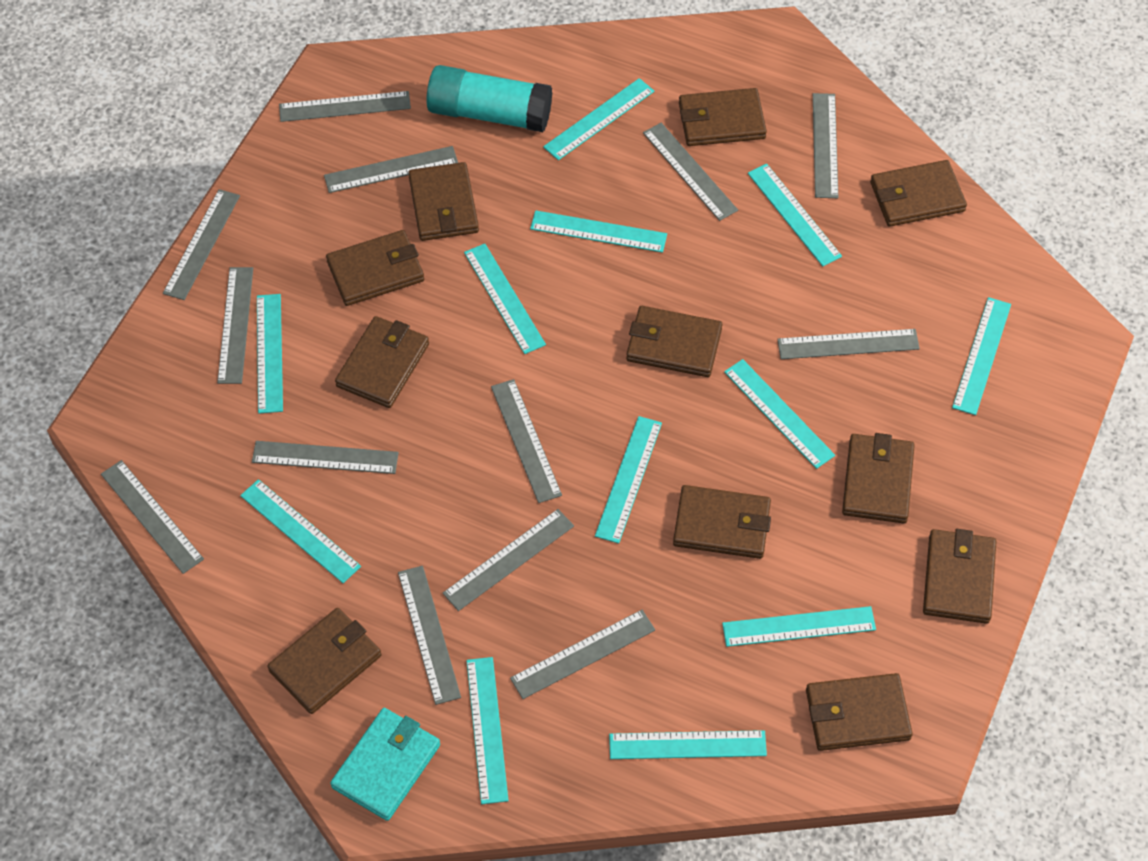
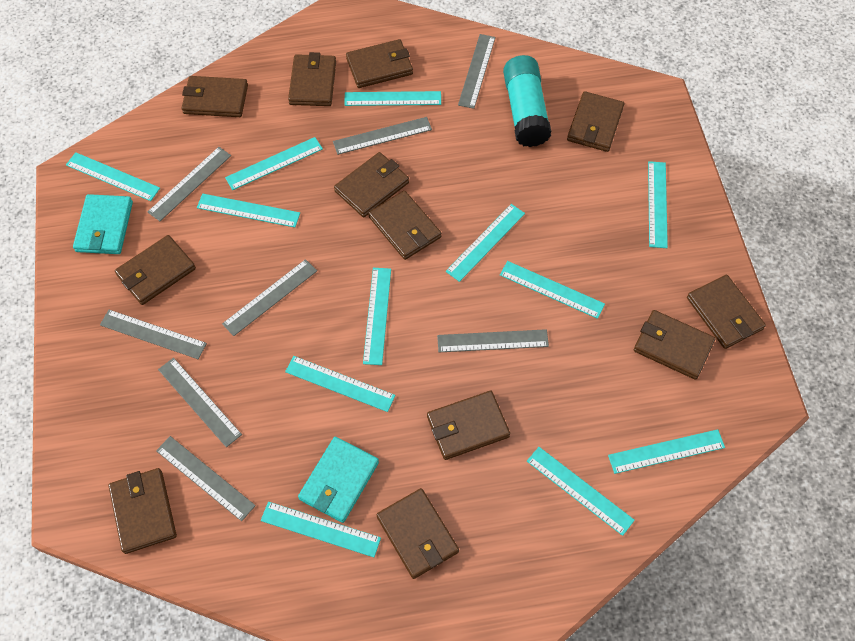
brown wallet: [267,608,381,714] [326,230,424,306] [335,316,429,408] [408,162,479,241] [626,306,723,377] [673,485,771,559] [679,88,767,146] [806,673,913,751] [842,433,915,523] [870,160,967,227] [923,529,996,624] = 11 -> [108,468,177,554] [115,235,196,305] [182,76,248,117] [288,52,336,106] [334,152,409,217] [346,39,413,88] [368,191,441,260] [377,488,459,579] [427,391,510,460] [567,91,624,152] [634,310,715,380] [687,275,766,349] = 12
grey ruler: [101,460,204,574] [163,189,240,300] [217,267,253,384] [252,441,399,474] [279,91,411,122] [324,146,458,193] [398,566,461,705] [443,509,574,611] [491,379,562,503] [510,610,655,699] [643,123,738,221] [777,329,920,359] [813,93,838,198] = 13 -> [100,310,207,359] [148,147,231,221] [156,436,256,521] [158,358,242,447] [222,259,317,336] [333,117,432,155] [437,329,549,352] [458,34,495,109] = 8
turquoise wallet: [330,708,440,821] = 1 -> [73,194,133,254] [298,437,379,523] = 2

